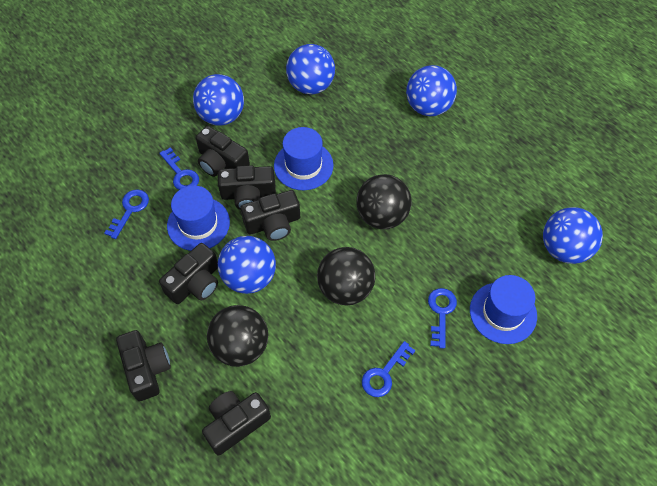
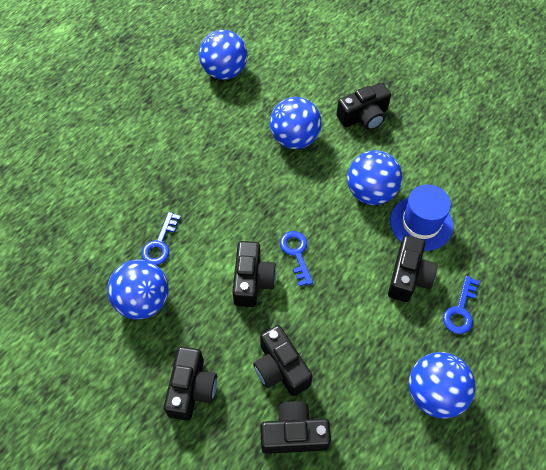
black ball: [207,305,268,367] [317,247,375,305] [356,174,412,229] = 3 -> none = 0
blue hat: [167,185,230,251] [274,127,334,190] [470,275,537,344] = 3 -> [390,185,453,251] = 1
blue key: [104,190,149,239] [159,147,199,190] [362,341,416,397] [428,288,457,348] = 4 -> [141,212,181,265] [280,231,313,287] [443,276,480,334] = 3

